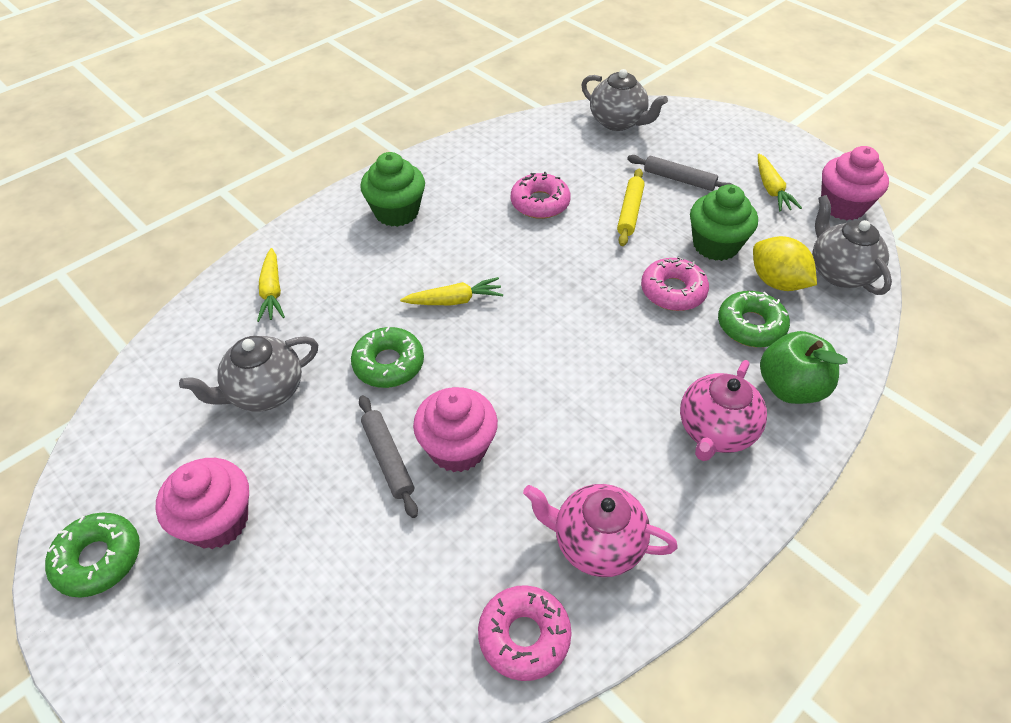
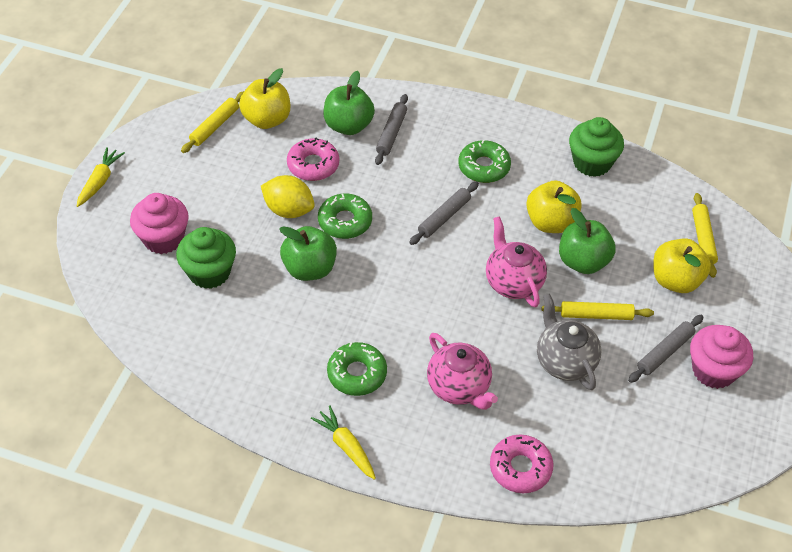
green apple: [760,331,848,404] = 1 -> [279,226,337,281] [323,71,375,135] [559,208,616,274] = 3
grey rolling pin: [359,395,418,518] [627,155,733,191] = 2 -> [375,94,408,165] [409,181,479,245] [628,315,704,383] = 3
grey teapot: [179,336,318,412] [581,69,668,131] [812,195,892,295] = 3 -> [537,293,602,390] = 1
pink cupcake: [155,458,249,549] [413,387,498,472] [821,146,889,220] = 3 -> [130,193,189,254] [690,325,753,389] = 2
pink donut: [478,585,572,681] [511,172,571,219] [641,257,709,311] = 3 -> [287,137,339,181] [490,434,554,493] = 2
yellow apple: none = 0 -> [239,68,290,129] [526,180,582,233] [653,238,711,293] = 3
yellow carrot: [257,248,285,322] [400,277,503,305] [758,154,802,212] = 3 -> [77,147,125,207] [311,406,376,480] = 2
yellow rolling pin: [617,169,645,246] = 1 -> [181,91,244,153] [542,301,654,320] [692,193,718,278] = 3

